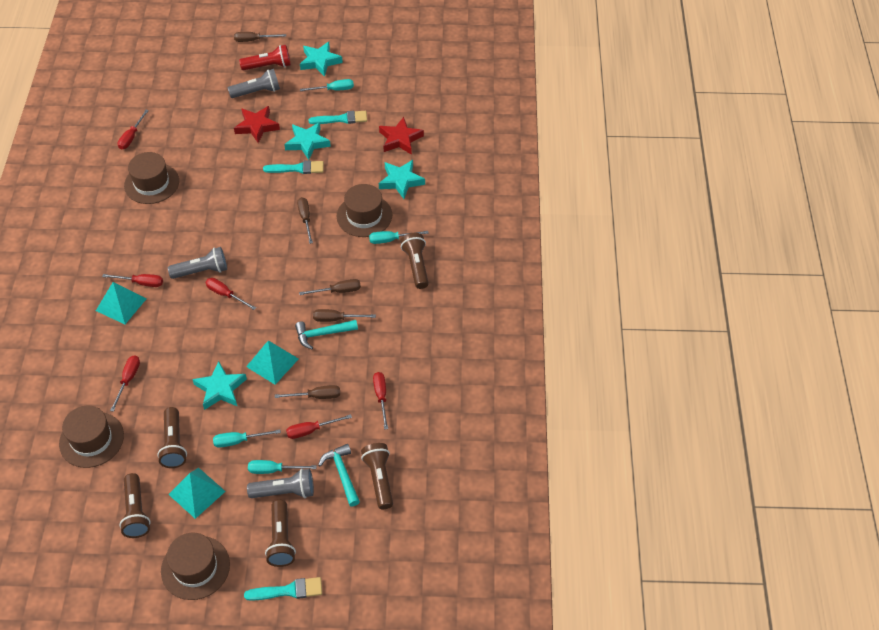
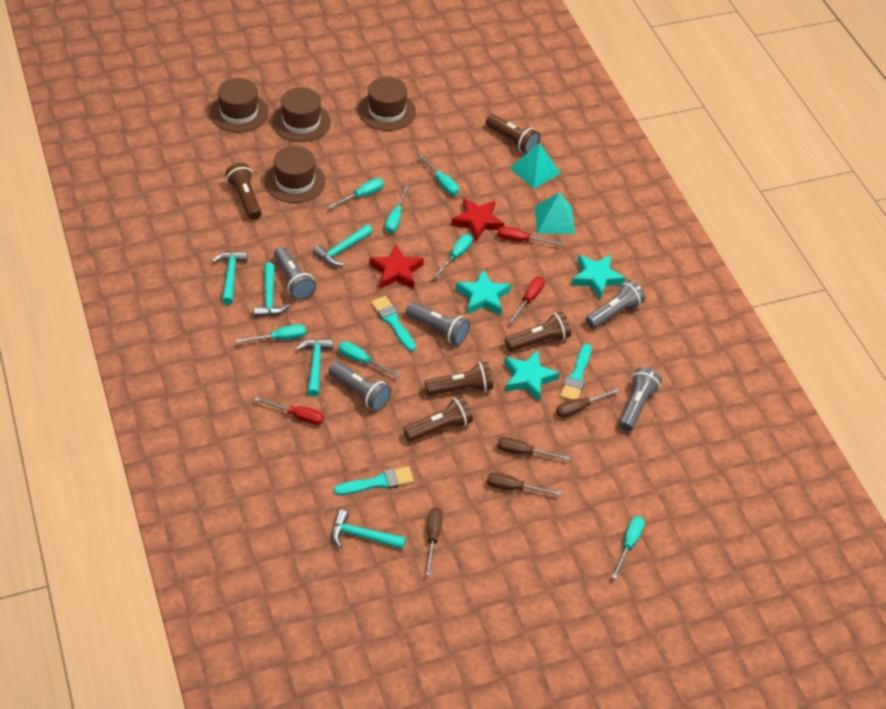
brown screwdriver: [234,32,286,42] [275,385,340,399] [297,197,313,244] [299,279,361,295] [313,309,376,322] = 5 -> [426,507,443,576] [487,473,561,496] [497,437,570,460] [556,388,620,418] = 4
grey flashlight: [168,247,227,279] [228,69,280,98] [247,469,314,498] = 3 -> [274,247,316,300] [329,361,391,411] [406,302,470,345] [585,280,645,329] [619,367,662,431] = 5
red flashlight: [239,45,291,70] = 1 -> none = 0
red screwdriver: [102,274,163,287] [110,356,140,412] [118,110,149,150] [206,278,256,310] [286,414,352,439] [373,372,388,430] = 6 -> [255,397,324,425] [497,226,562,246] [509,277,545,324] = 3
turquoise hammer: [295,320,358,349] [318,444,360,506] = 2 -> [212,252,248,305] [254,263,290,317] [296,339,333,397] [313,224,373,266] [331,510,406,549] = 5
turquoise pyramid: [96,282,147,324] [168,468,226,519] [246,341,298,385] = 3 -> [510,143,561,189] [535,192,575,234] = 2
turquoise screwdriver: [213,429,281,447] [248,460,317,474] [300,79,354,91] [369,231,429,244] = 4 -> [236,324,306,343] [328,178,384,208] [338,341,400,378] [385,186,409,233] [419,154,459,195] [434,234,472,278] [612,516,645,579] = 7
turquoise star: [192,361,247,410] [284,122,331,160] [300,42,343,77] [379,160,425,199] = 4 -> [456,269,511,315] [504,350,560,401] [571,255,626,300] = 3

